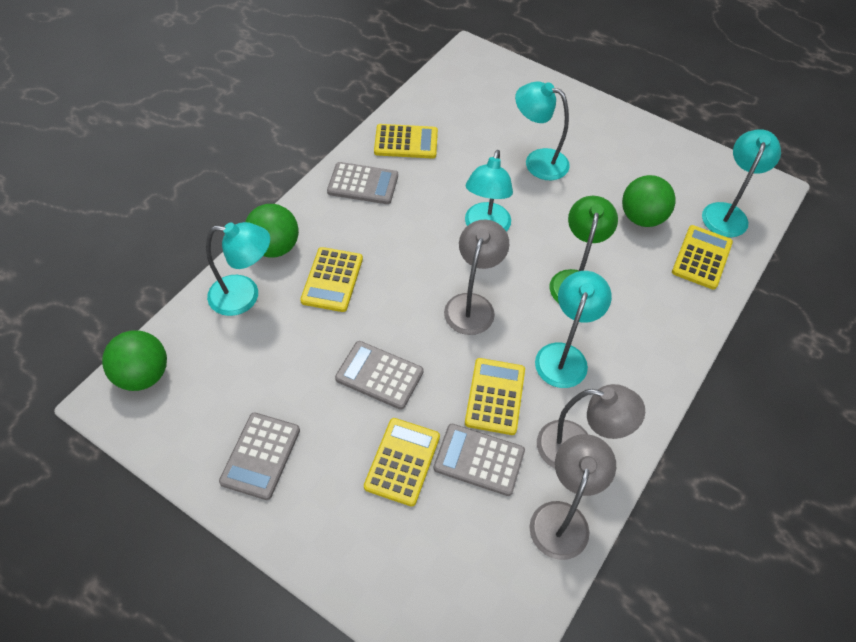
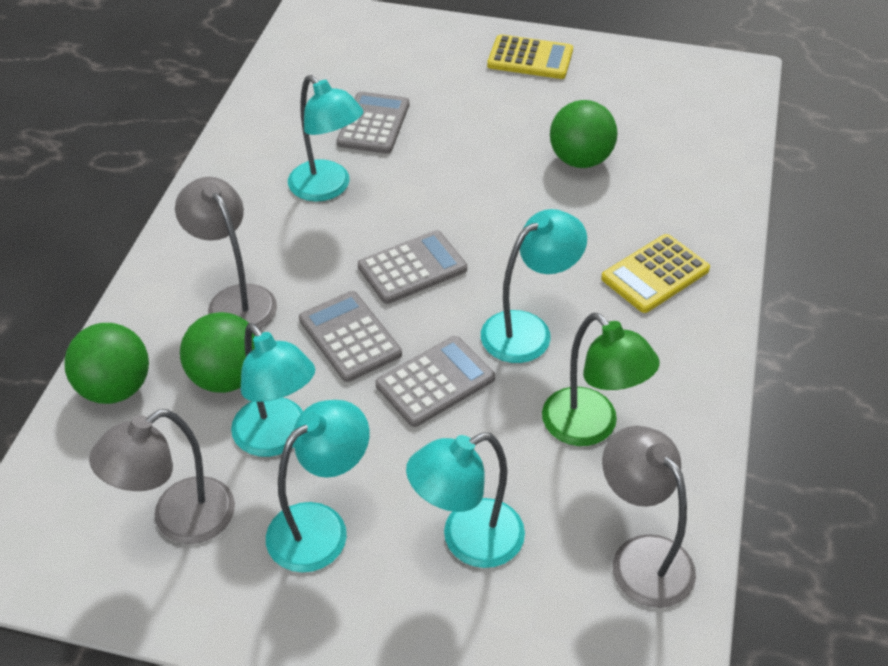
yellow calculator: [300,247,363,312] [364,418,440,506] [374,124,438,159] [465,358,525,435] [672,225,733,290] = 5 -> [487,34,573,79] [601,234,710,313] = 2

